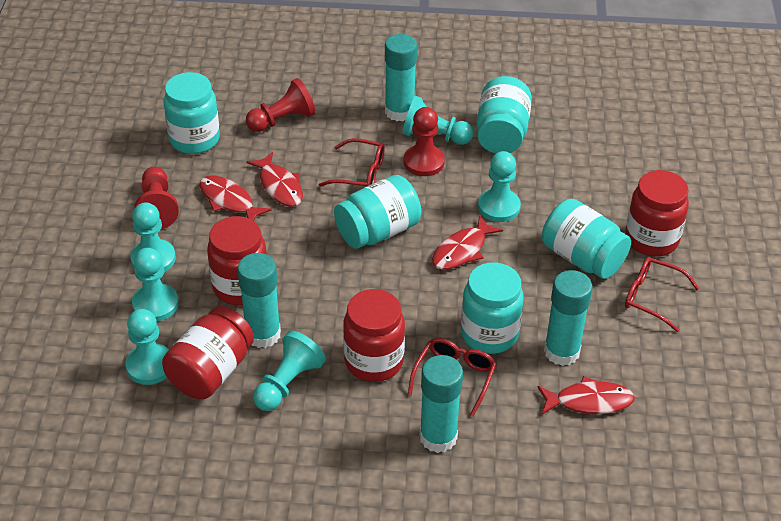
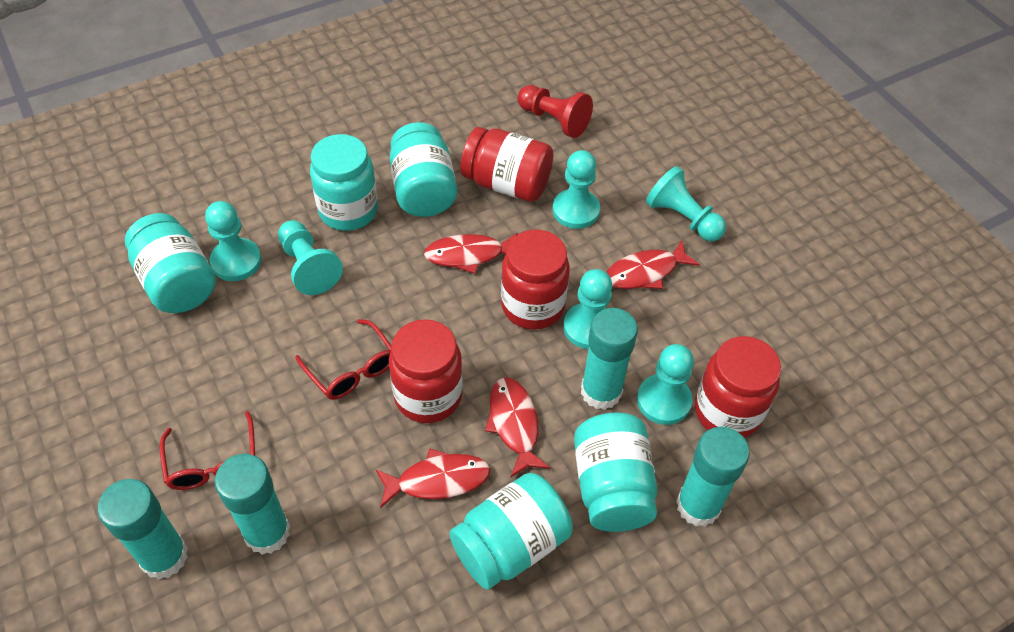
red glasses: [318,138,385,187] [408,338,496,417] [625,257,699,332] = 3 -> [160,411,255,490] [295,319,391,400] = 2
red pawn: [134,167,179,229] [246,78,316,132] [404,107,445,176] = 3 -> [518,85,593,138] = 1

